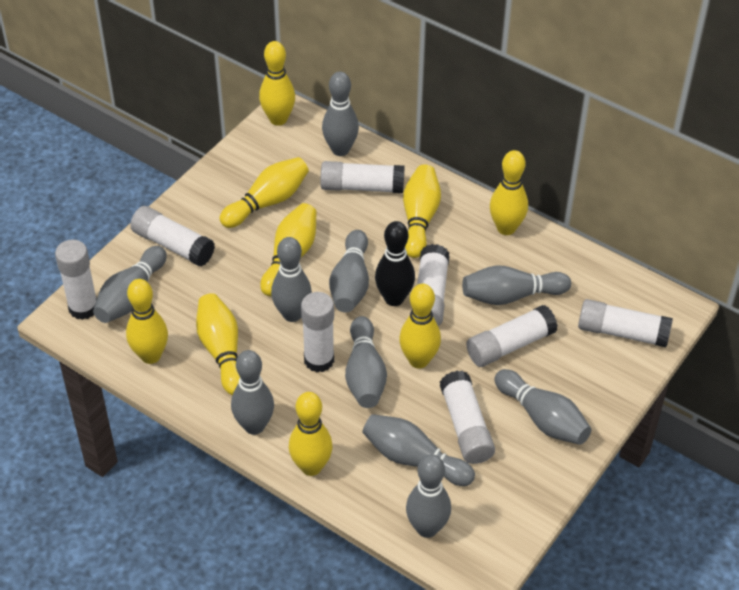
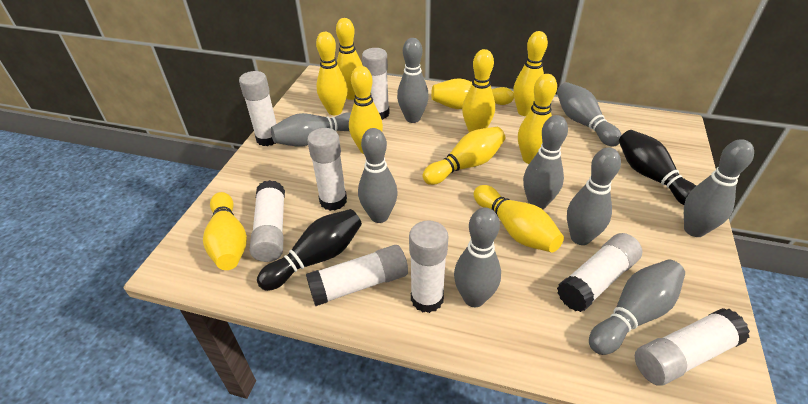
black bowling pin: [375,221,415,306] = 1 -> [257,209,362,291] [619,130,696,205] = 2
grey bowling pin: [93,246,167,323] [231,350,274,435] [271,237,312,322] [322,72,359,156] [329,230,369,313] [345,316,387,408] [362,414,475,486] [406,454,451,538] [462,265,571,305] [494,369,591,445] = 10 -> [271,112,351,147] [358,128,398,223] [397,38,429,123] [454,208,501,307] [523,115,568,210] [557,82,622,147] [567,148,621,245] [589,260,685,355] [684,139,754,237] = 9
yellow bowling pin: [126,279,168,364] [196,293,240,395] [220,157,309,228] [259,41,295,126] [260,203,317,296] [289,392,333,476] [399,284,441,369] [403,164,441,258] [490,150,528,235] = 9 -> [203,192,247,270] [316,32,348,115] [336,18,363,100] [349,66,383,154] [423,127,505,185] [431,78,514,109] [462,49,495,132] [474,185,564,252] [513,31,548,116] [518,74,557,164] = 10

